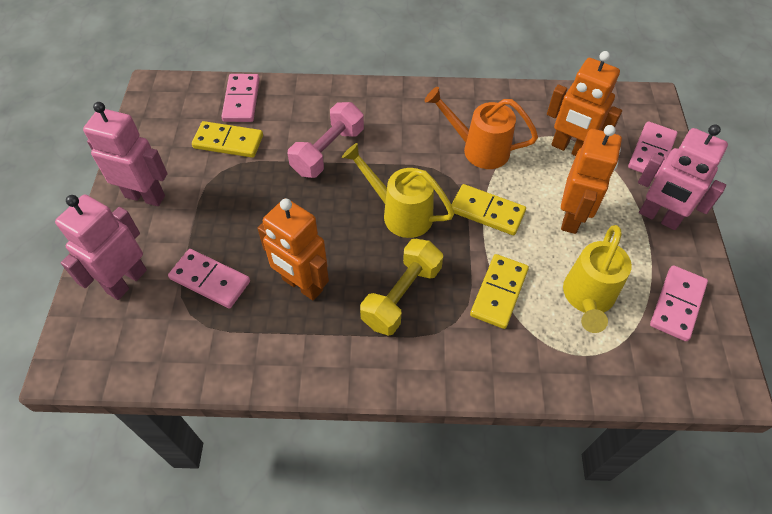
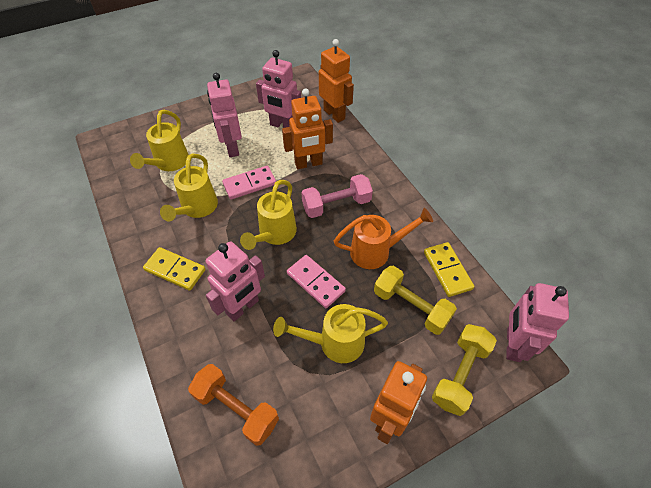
orange dumbbell: none = 0 -> [188,364,279,446] = 1
pink domino: [168,249,250,308] [221,74,260,122] [628,121,677,178] [650,265,708,341] = 4 -> [222,166,276,199] [287,255,346,308] = 2
pink robot: [55,194,147,300] [83,102,168,206] [638,125,728,230] = 3 -> [206,241,265,321] [207,73,242,157] [256,50,301,128] [506,283,569,362] = 4
yellow domino: [192,121,263,158] [452,184,526,235] [470,254,529,329] = 3 -> [143,247,206,291] [424,242,474,297] = 2
yellow dumbbell: [360,239,443,336] = 1 -> [374,266,457,335] [432,324,497,416] = 2
yellow watering can: [342,143,455,238] [563,225,632,333] = 2 -> [130,110,189,171] [160,153,218,221] [240,180,297,250] [273,304,388,363] = 4

